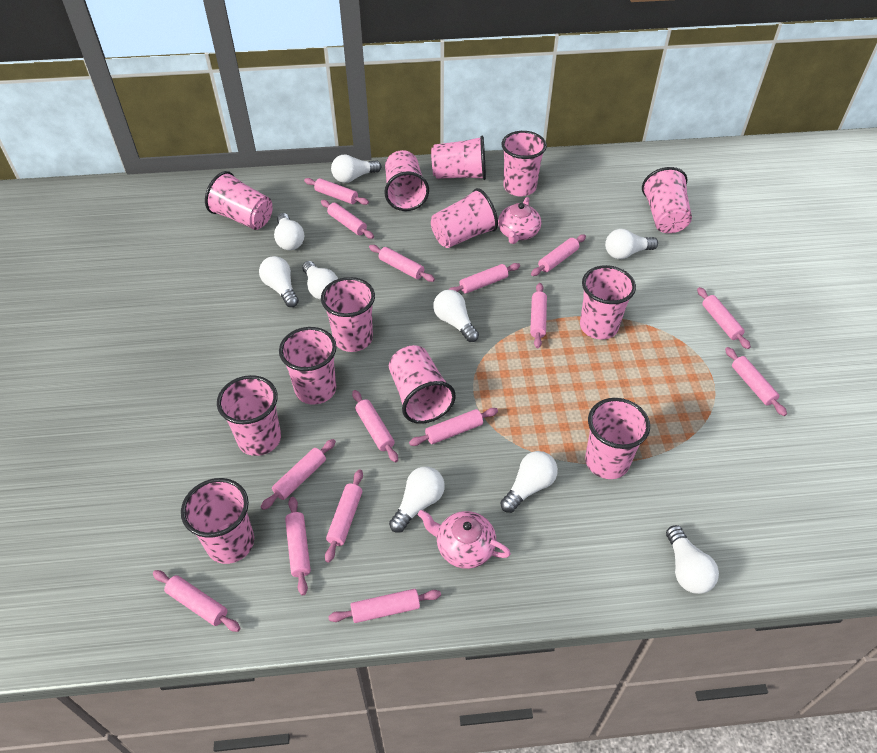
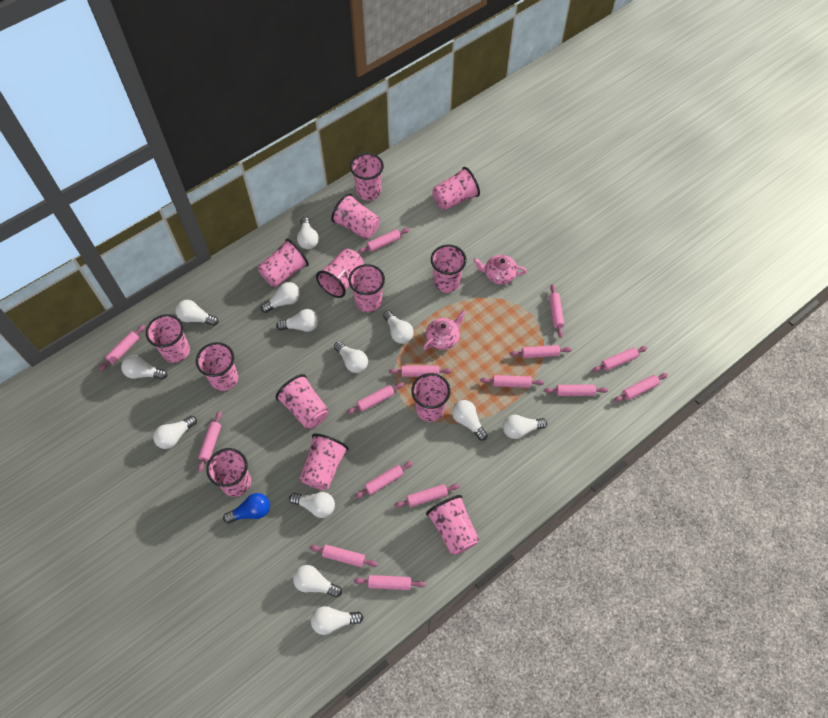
blue light bulb: none = 0 -> [223,493,270,523] = 1
pink cup: [181,478,254,564] [205,171,273,230] [217,375,281,456] [279,327,337,404] [321,277,375,352] [384,150,429,211] [389,345,456,424] [431,136,486,180] [431,188,498,248] [502,131,547,196] [580,265,636,339] [585,398,650,479] [642,167,692,233] = 13 -> [146,314,190,363] [196,342,238,391] [206,448,251,497] [258,239,309,287] [276,374,329,429] [300,433,349,490] [316,249,364,298] [331,194,380,239] [349,264,385,312] [350,153,384,200] [411,373,451,422] [426,495,479,555] [431,244,467,293] [432,167,480,210] = 14
white light bulb: [259,256,299,307] [274,213,304,250] [302,261,338,300] [331,154,381,183] [389,467,445,533] [433,290,479,342] [500,451,558,513] [605,229,658,259] [666,525,719,594] = 9 -> [121,355,167,380] [153,416,197,449] [176,300,218,326] [261,282,300,313] [276,309,319,332] [289,492,335,518] [293,565,342,598] [297,217,319,249] [311,606,363,635] [334,341,368,373] [383,311,414,344] [452,400,488,441] [503,415,547,439] = 13

